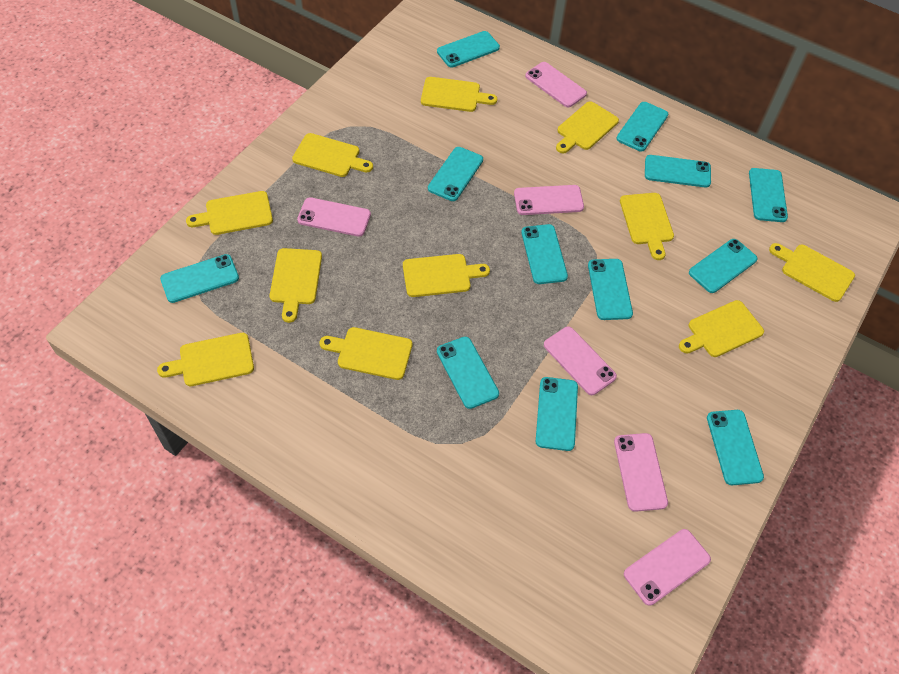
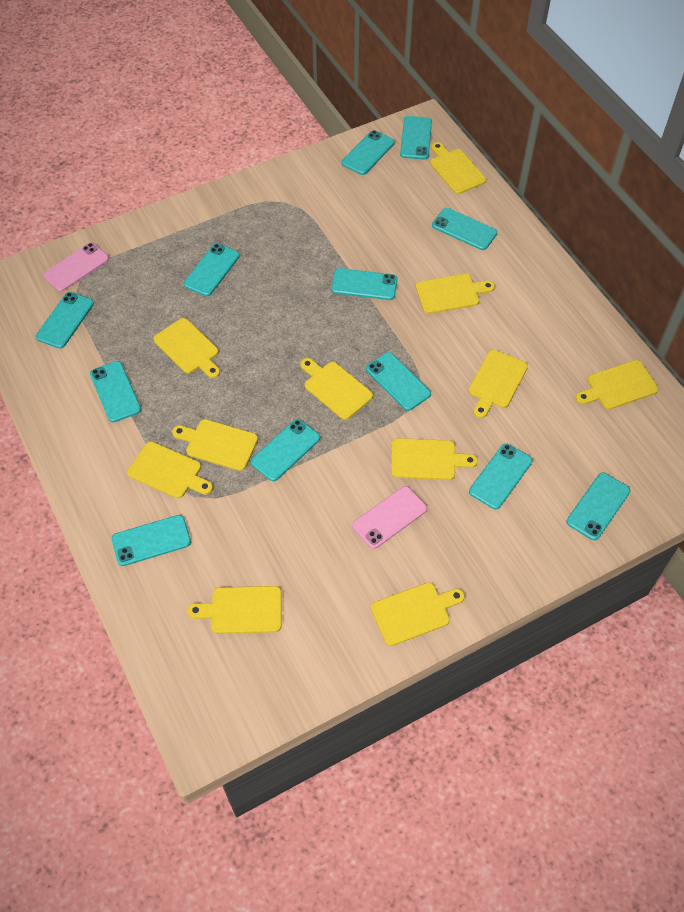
pink phone: [297,197,371,237] [514,185,584,215] [525,62,587,107] [544,326,617,395] [614,433,668,512] [624,529,711,606] = 6 -> [43,243,109,292] [352,486,427,549] = 2

